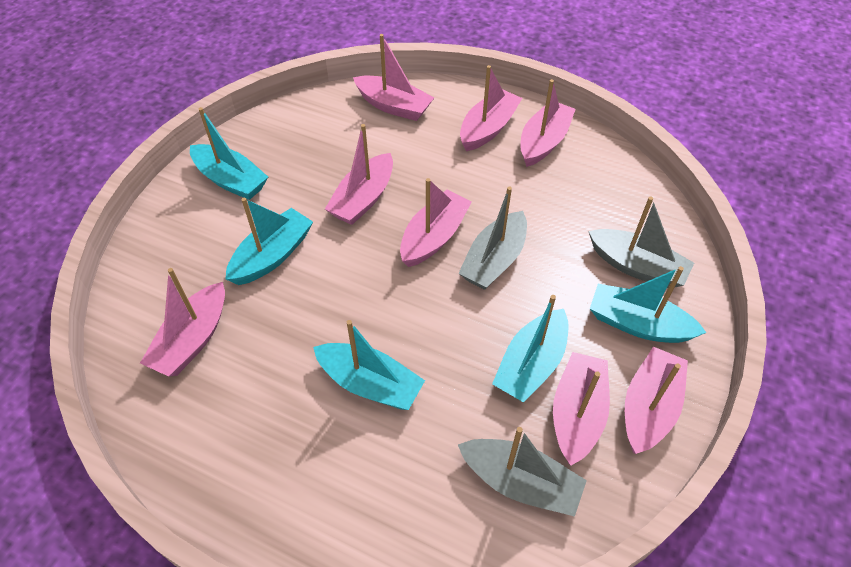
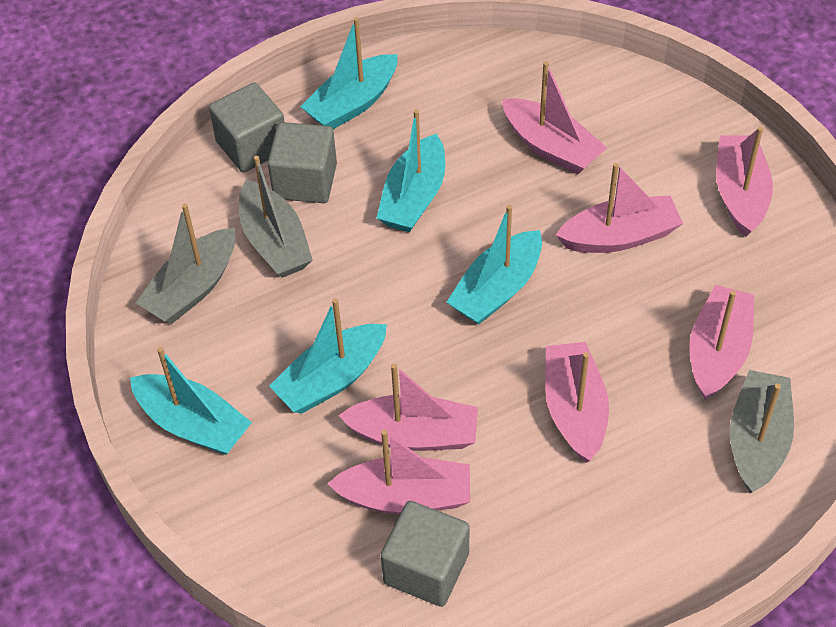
grey cube: none = 0 -> [209,83,284,173] [268,122,337,203] [381,501,469,607] = 3
pink boat: [140,268,225,376] [325,124,393,225] [353,34,434,121] [400,178,472,267] [460,65,522,151] [520,79,576,167] [553,352,610,465] [625,347,688,454] = 8 -> [327,430,470,514] [338,364,478,451] [502,61,607,174] [545,342,609,463] [556,163,683,253] [689,285,754,399] [716,127,773,237] = 7

